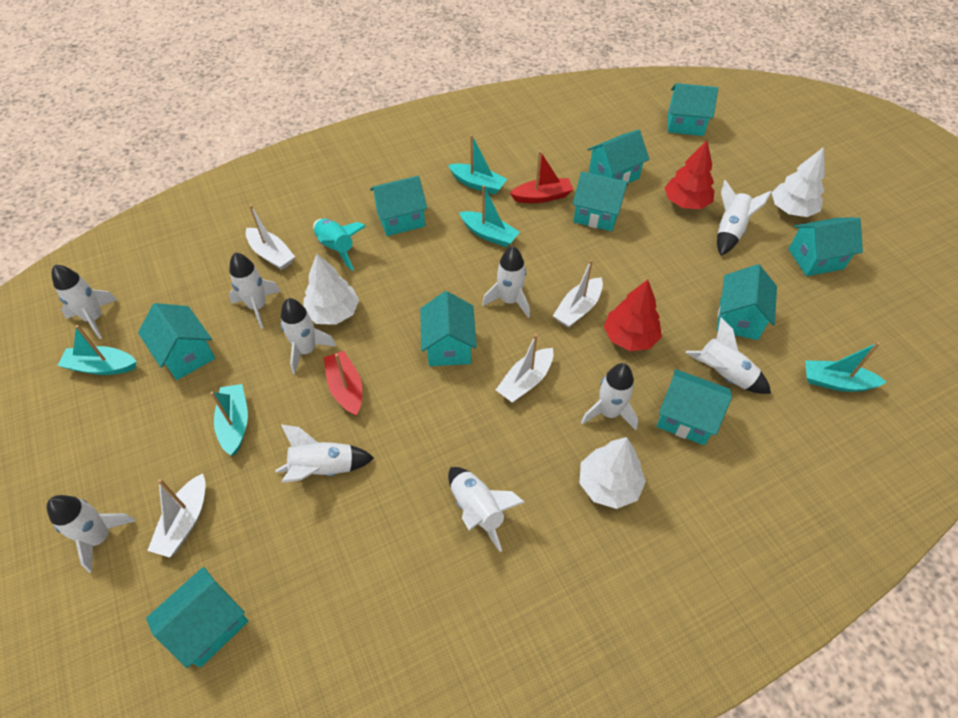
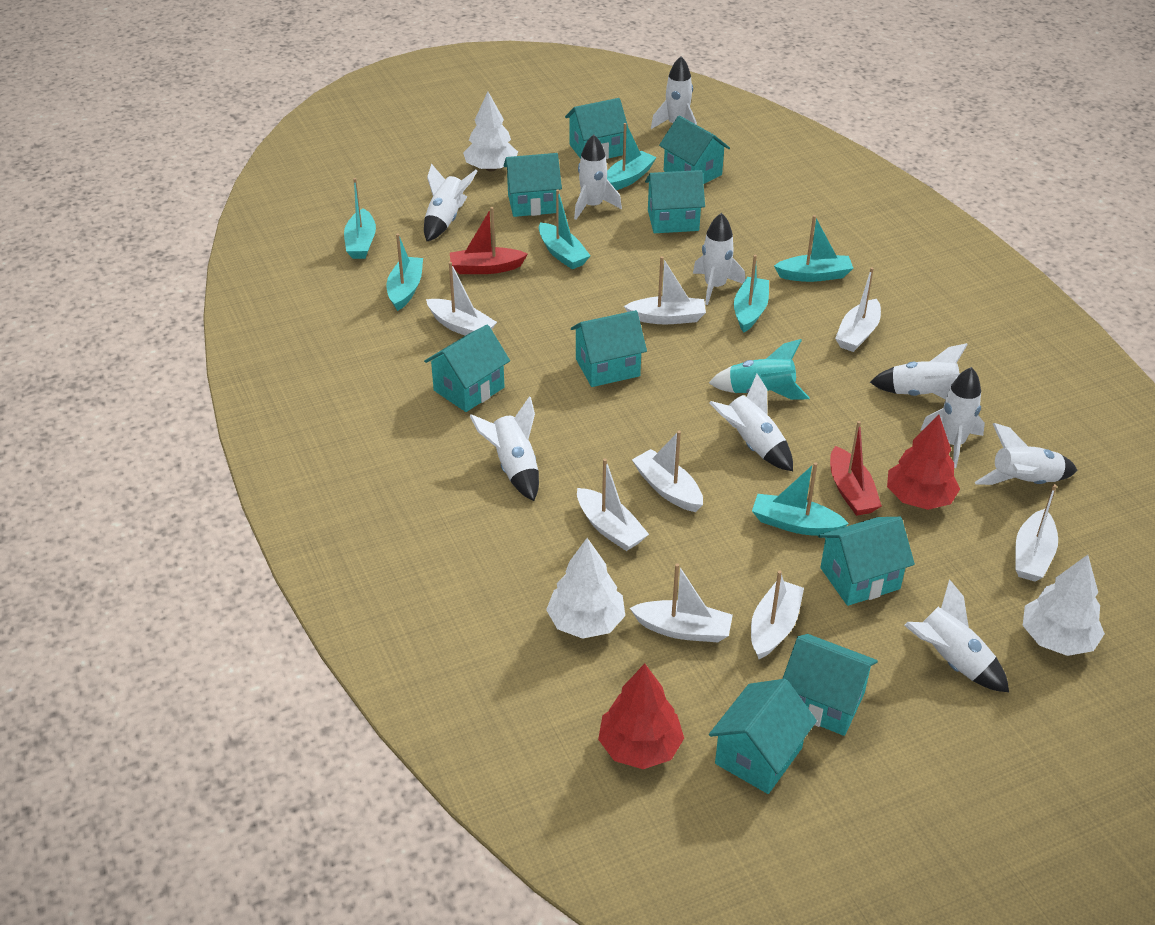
turquoise boat: [58,325,137,375] [210,384,248,456] [448,135,507,194] [459,185,520,247] [805,342,886,392] = 5 -> [344,178,376,259] [387,234,423,311] [539,189,591,269] [607,123,657,190] [734,255,769,333] [752,462,849,536] [774,215,853,282] = 7
turquoise house: [138,303,215,380] [146,567,248,668] [370,176,427,236] [420,291,477,366] [573,171,628,231] [588,129,649,183] [657,369,732,445] [668,83,718,136] [717,264,777,340] [788,217,863,276] = 10 -> [424,325,510,412] [503,153,562,217] [565,98,628,159] [571,310,647,387] [645,170,705,233] [659,115,730,184] [709,679,817,794] [782,634,878,736] [818,517,915,606] = 9
white boat: [147,473,206,557] [246,205,295,270] [496,334,553,403] [553,259,603,328] = 4 -> [426,262,497,336] [577,459,649,551] [624,256,706,324] [630,563,733,642] [632,431,703,512] [751,571,804,659] [835,267,881,352] [1015,484,1058,581] = 8

